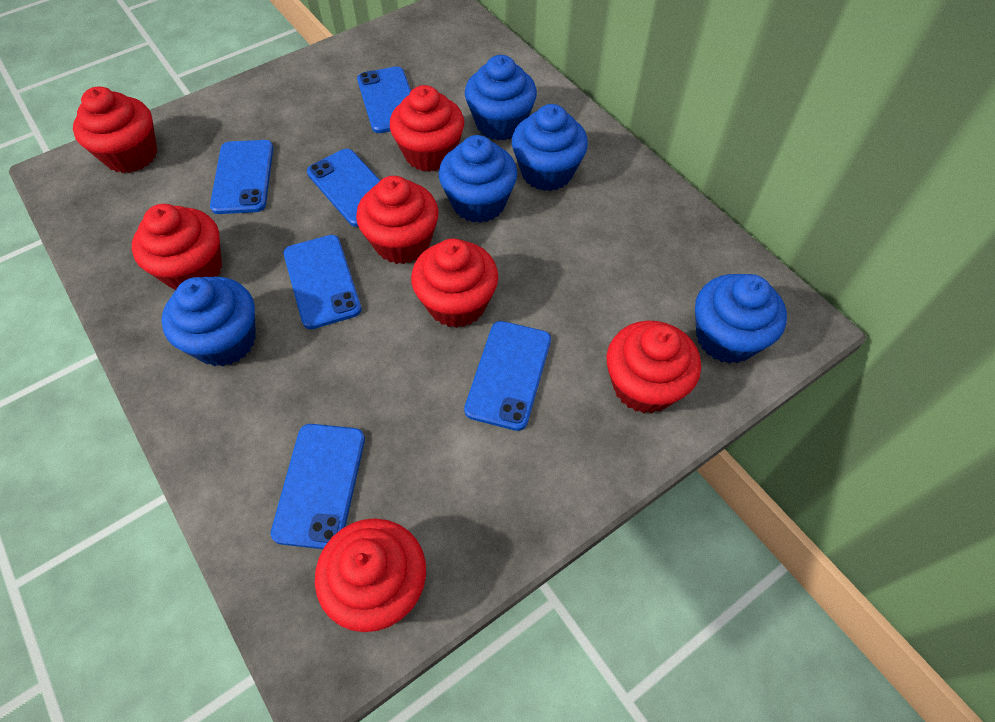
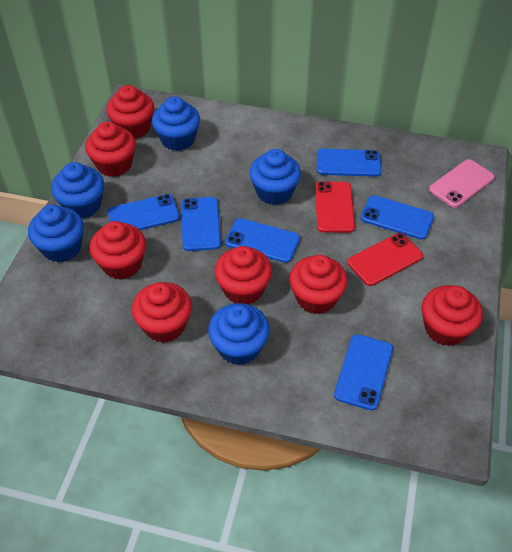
pink phone: none = 0 -> [429,159,494,208] = 1
red phone: none = 0 -> [315,182,355,233] [348,233,423,286] = 2

